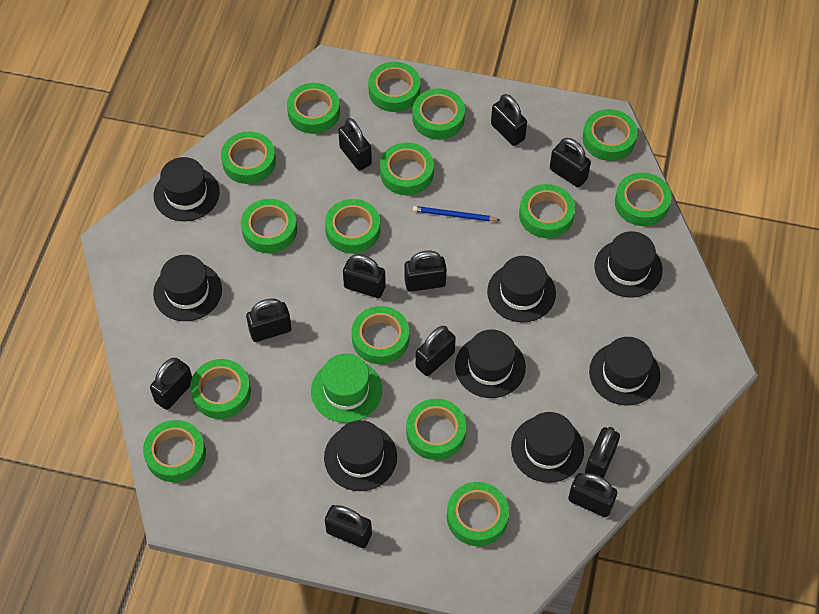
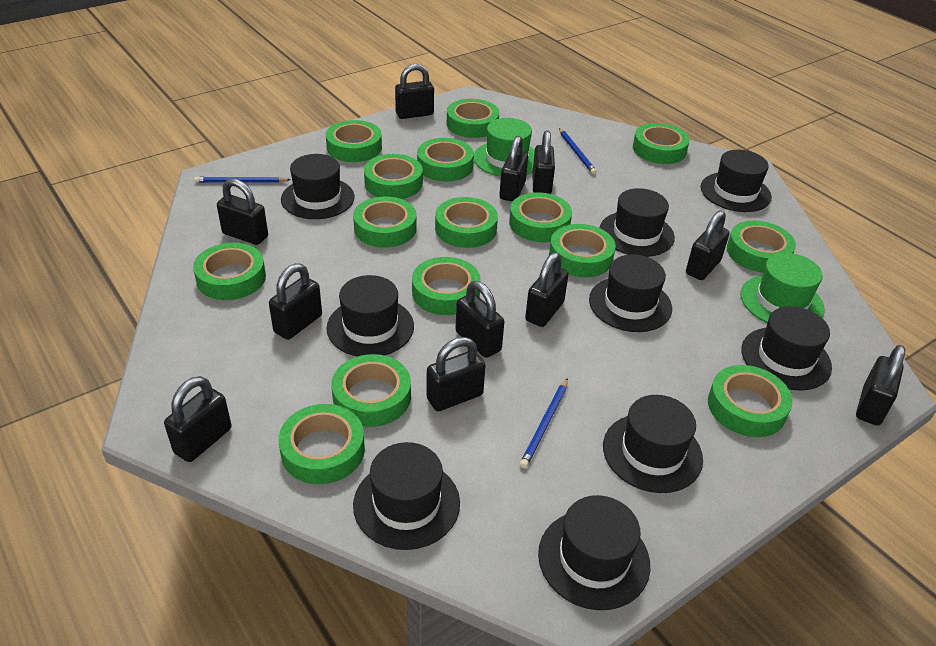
black hat: [153,157,220,221] [153,255,222,321] [324,420,397,491] [455,329,526,398] [487,256,556,322] [511,412,584,483] [589,337,660,405] [595,231,663,298] = 8 -> [281,154,355,219] [326,275,414,357] [353,442,460,550] [538,495,650,610] [589,254,672,332] [600,188,675,257] [603,395,703,493] [701,150,772,212] [741,306,832,391] = 9
blue pencil: [413,206,500,221] = 1 -> [194,177,291,183] [520,378,568,468] [559,128,597,174] = 3
green hat: [311,354,382,423] = 1 -> [474,118,535,177] [741,253,825,323] = 2

